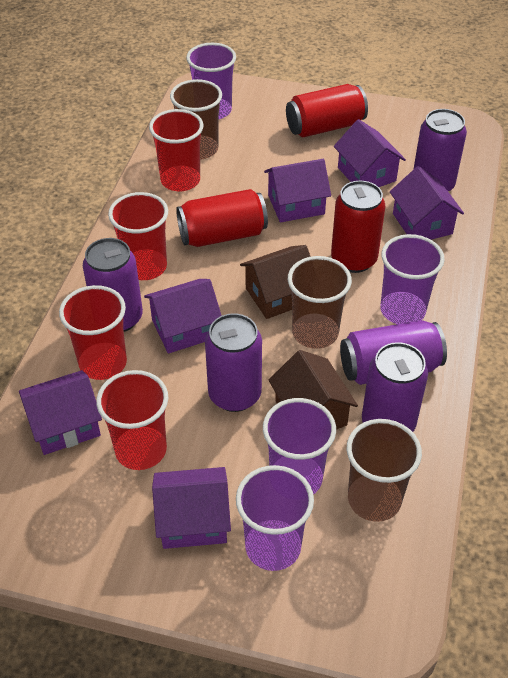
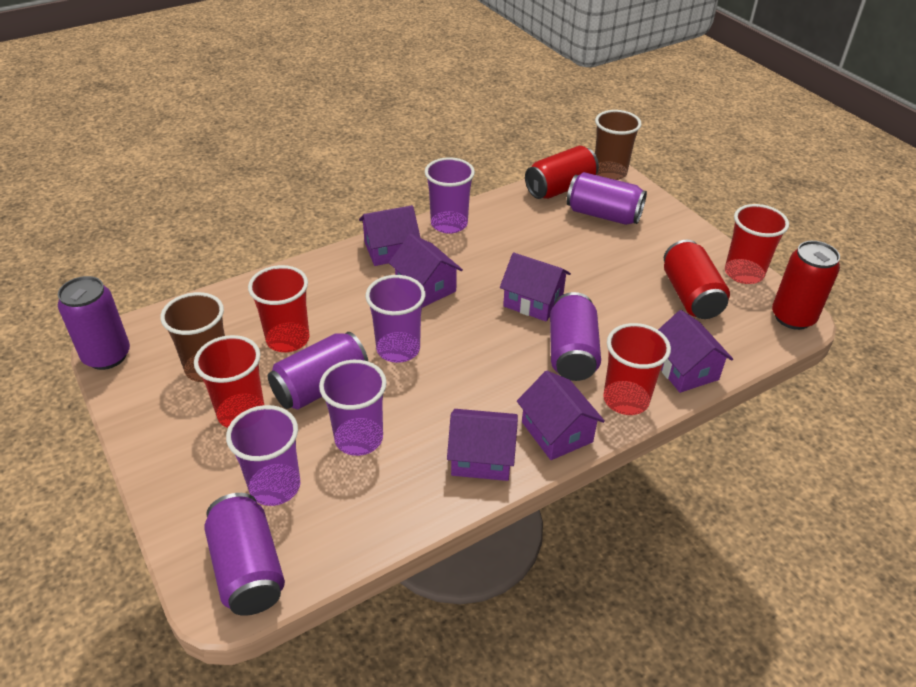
brown cup: [170,79,222,160] [288,256,352,349] [347,419,422,522] = 3 -> [161,292,225,382] [595,110,641,180] = 2
brown house: [240,245,311,319] [268,350,358,430] = 2 -> none = 0

